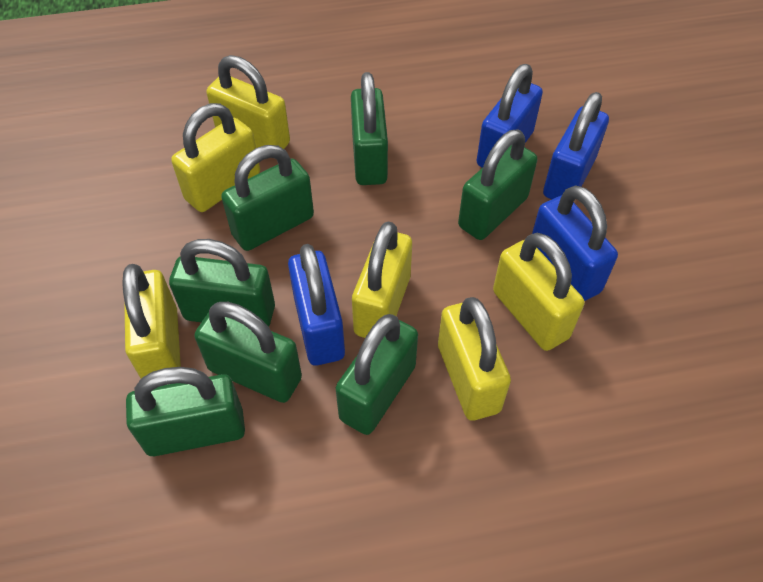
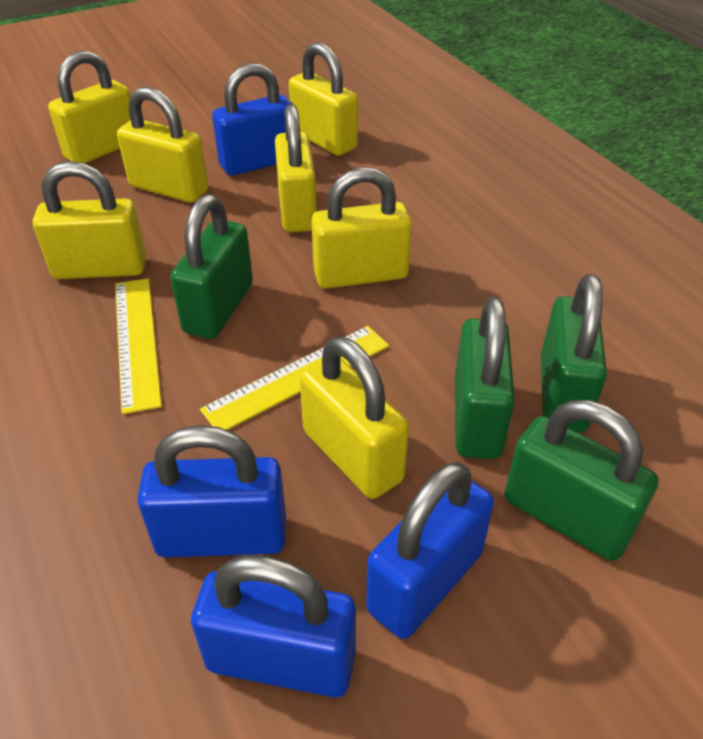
green padlock: [126,367,245,456] [169,239,275,327] [195,302,302,403] [221,145,314,251] [336,314,418,435] [351,72,388,185] [458,129,537,240] = 7 -> [170,194,253,339] [455,297,515,459] [504,400,659,561] [541,274,607,433] = 4
yellow padlock: [122,264,181,378] [171,103,260,212] [206,55,290,149] [352,221,412,338] [438,297,511,421] [493,233,584,351] = 6 -> [33,161,146,279] [48,51,131,163] [117,87,208,203] [275,104,317,232] [289,42,358,156] [300,336,409,499] [311,167,412,289] = 7
yellow ruler: none = 0 -> [115,278,162,414] [200,326,389,430] = 2

